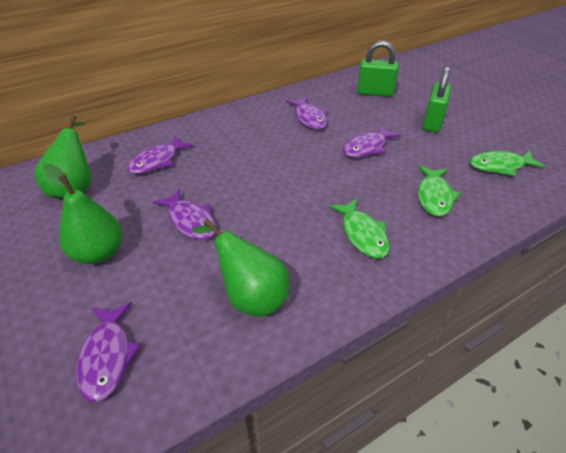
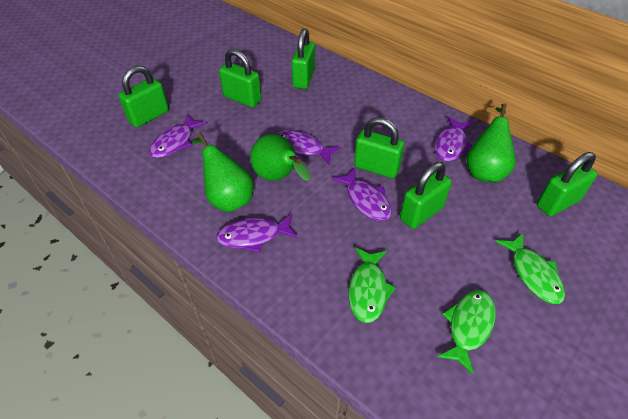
green padlock: [357,41,399,97] [422,66,451,132] = 2 -> [119,65,169,128] [219,49,261,108] [291,28,315,89] [354,117,404,179] [400,162,452,229] [537,152,597,216] = 6

